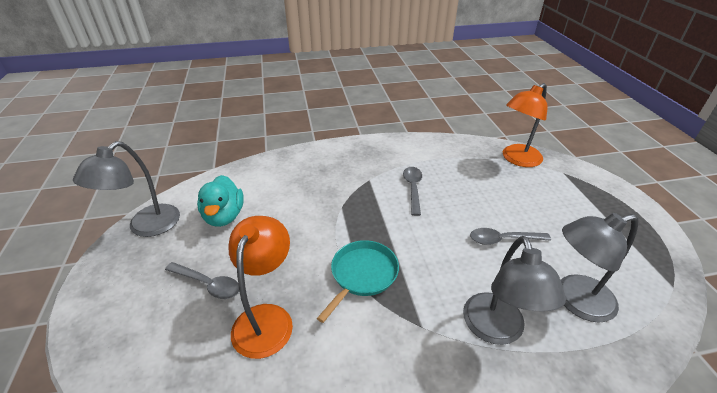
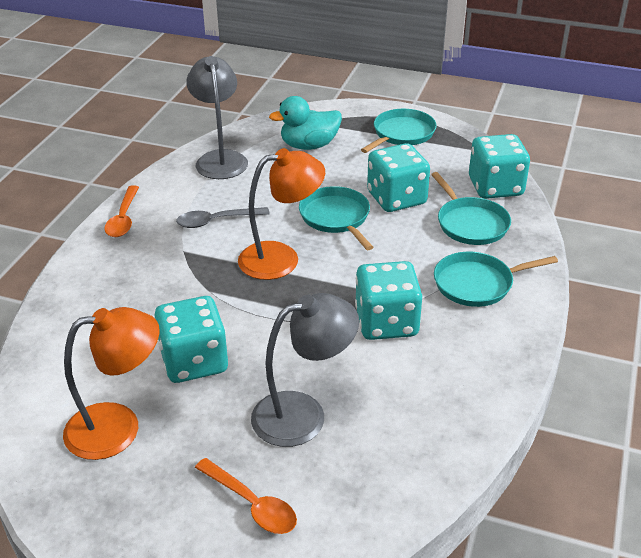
grey lamp: [73,141,180,237] [463,236,566,345] [561,213,638,322] = 3 -> [186,56,248,179] [251,293,359,447] = 2
grey spoon: [165,262,239,299] [403,167,422,216] [470,228,551,245] = 3 -> [176,207,270,228] = 1
orange spoon: none = 0 -> [104,185,139,237] [195,458,297,534] = 2
turquoise dice: none = 0 -> [154,296,228,383] [355,261,422,340] [367,143,430,212] [469,134,530,199] = 4
turquoise pan: [317,240,399,323] = 1 -> [299,186,373,250] [361,109,437,153] [431,172,511,245] [434,252,558,307] = 4

